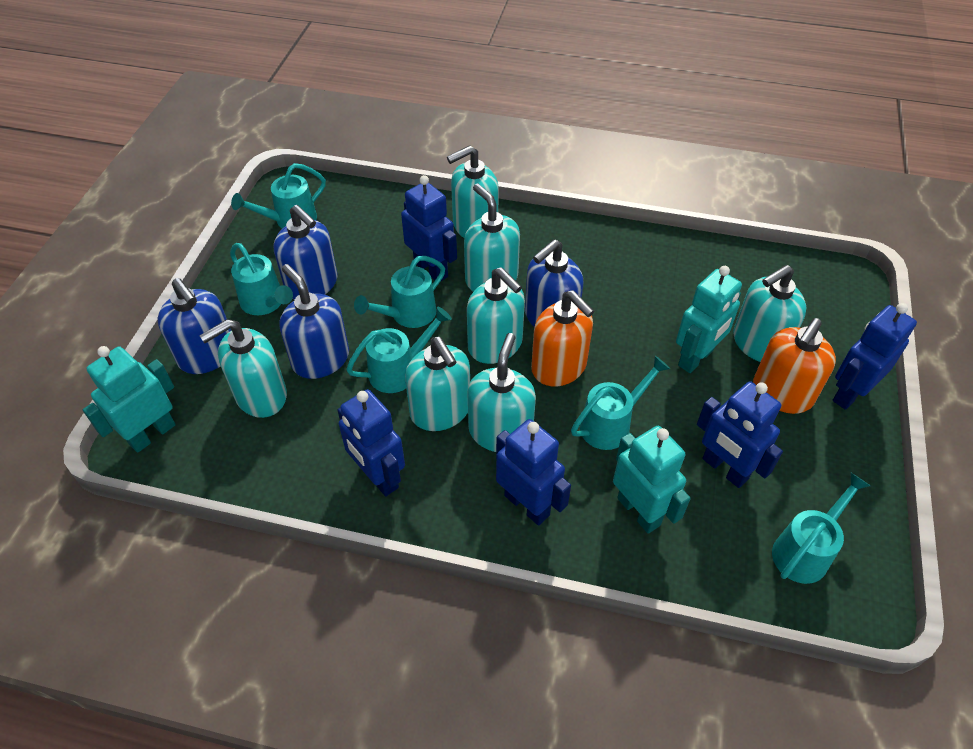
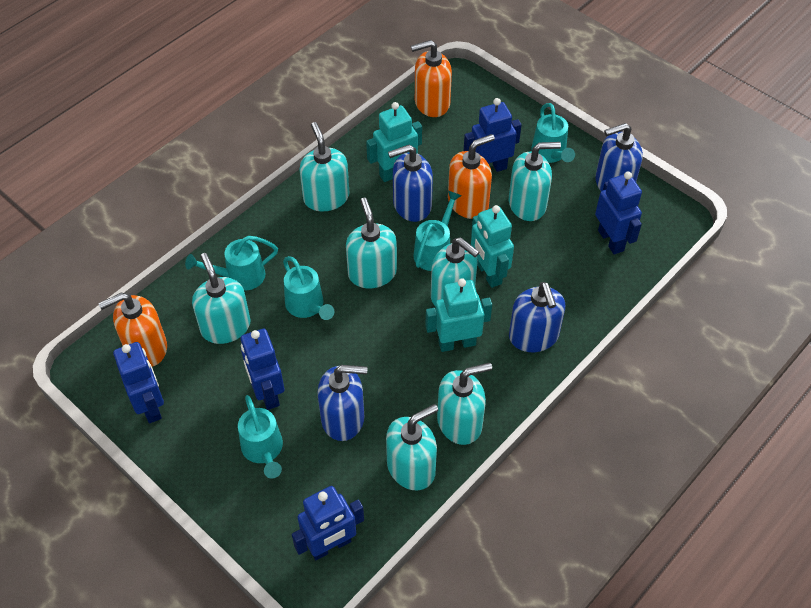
orange soap dispenser: [531,290,594,386] [753,318,836,414] = 2 -> [98,293,167,367] [411,40,452,117] [448,134,495,219] = 3
turquoise watering can: [230,243,293,315] [231,163,326,229] [346,307,452,393] [354,256,445,328] [571,356,670,450] [772,472,870,584] = 6 -> [185,236,278,290] [238,395,283,479] [283,256,334,320] [414,191,462,271] [531,103,575,163] = 5

